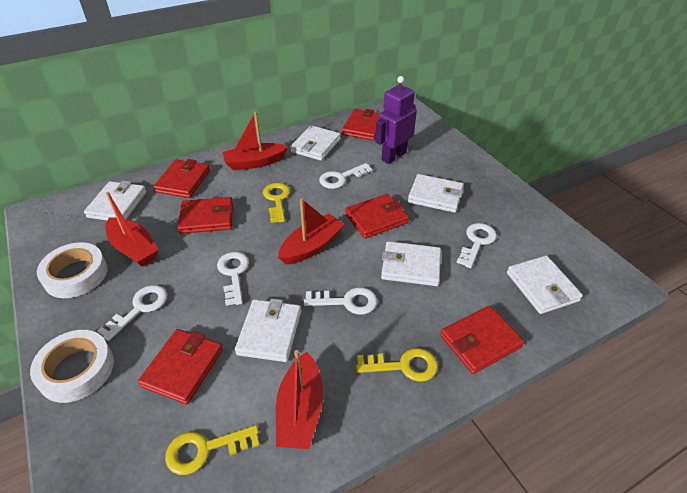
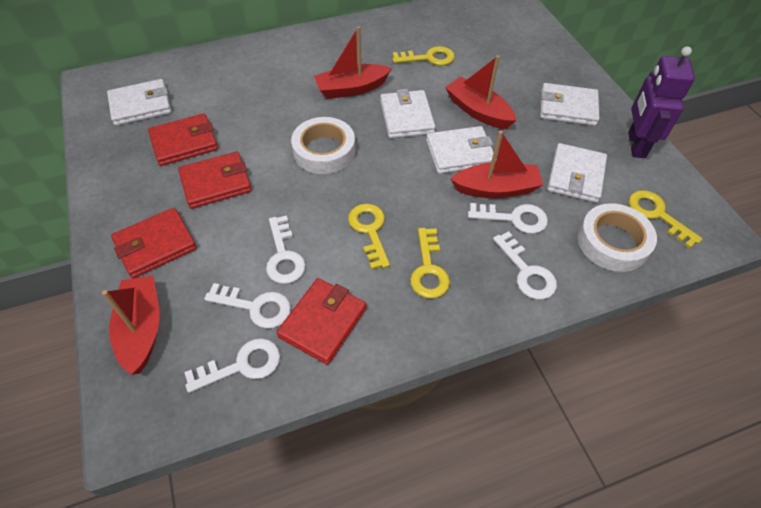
red wallet: [138,329,223,405] [153,159,210,198] [178,197,233,234] [342,109,380,141] [345,194,409,239] [440,306,524,374] = 6 -> [111,208,197,278] [148,113,218,166] [178,152,252,209] [277,278,367,365] = 4
white wallet: [84,181,147,220] [235,298,301,362] [290,125,341,161] [381,241,441,286] [408,174,464,213] [507,255,583,314] = 6 -> [107,79,171,126] [380,89,435,138] [426,126,494,174] [540,83,599,126] [547,143,607,203] = 5
yellow key: [165,425,259,475] [263,183,290,223] [356,348,438,382] = 3 -> [348,204,390,270] [393,46,455,66] [410,228,450,298] [629,190,702,249] = 4

